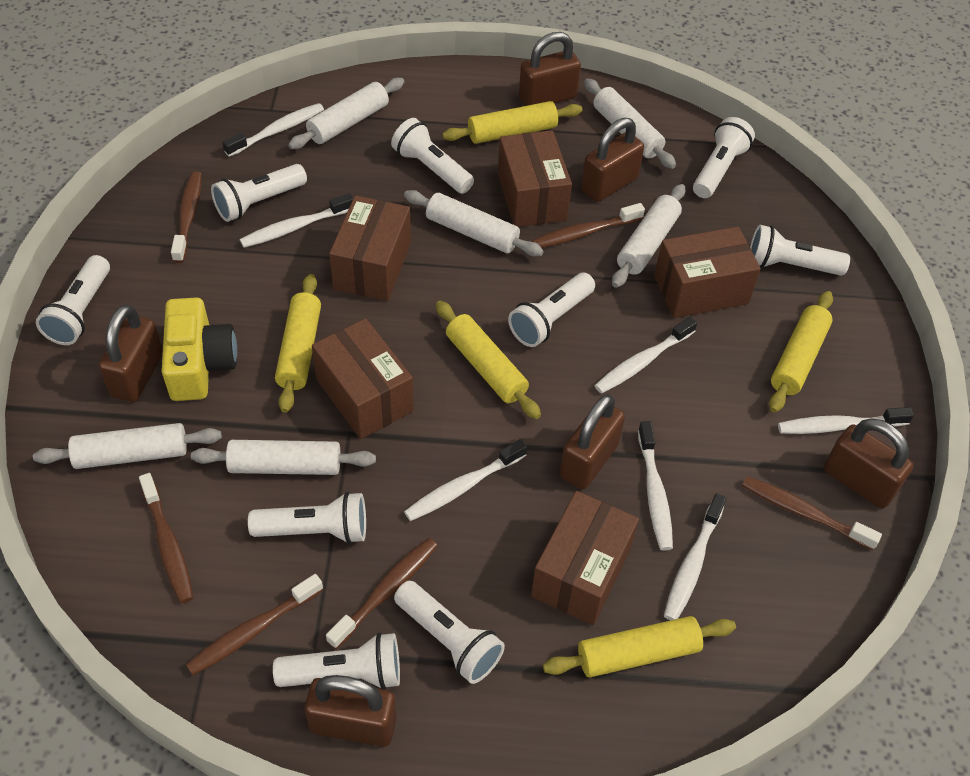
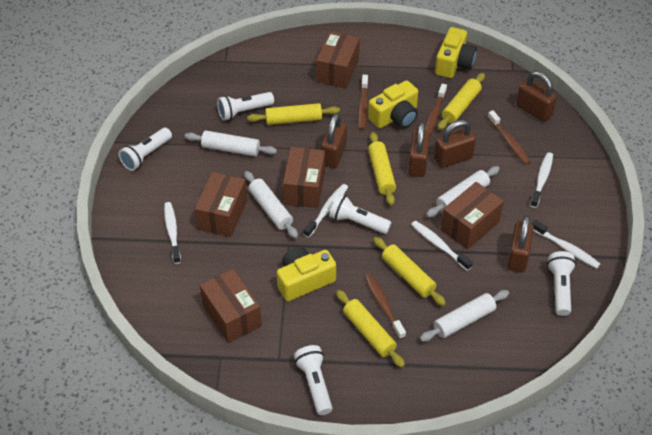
brown padlock: [99,305,163,402] [305,675,397,747] [519,32,581,106] [560,394,625,489] [581,118,644,202] [824,418,913,509] = 6 -> [321,113,347,168] [408,122,430,177] [434,120,476,168] [507,215,534,273] [516,71,557,122] = 5
brown toothbrush: [139,473,194,603] [171,171,202,263] [186,574,323,675] [326,538,437,649] [532,203,645,248] [742,476,882,550] = 6 -> [358,75,369,130] [365,274,406,340] [425,84,447,135] [488,110,530,165] = 4
white flashlight: [36,255,110,345] [211,164,307,222] [248,492,366,544] [273,632,400,690] [391,118,474,194] [394,581,505,684] [508,273,595,347] [693,117,755,198] [750,225,850,276] = 9 -> [118,128,172,171] [217,92,274,121] [294,345,333,415] [329,194,392,234] [547,251,576,316] = 5
white rolling pin: [33,423,222,469] [191,440,376,475] [288,78,404,149] [404,190,544,257] [584,78,676,169] [612,184,685,288] = 6 -> [185,131,277,157] [244,171,298,238] [420,290,509,342] [426,166,500,218] = 4
white toothbrush: [222,103,324,157] [240,193,353,248] [404,439,527,521] [594,316,697,394] [638,421,673,551] [664,493,726,620] [778,407,914,434] = 7 -> [164,202,181,264] [303,184,348,238] [411,221,473,271] [530,152,553,208] [532,220,600,269] = 5
yellow camera: [161,297,237,401] = 1 -> [277,247,336,301] [368,80,418,128] [435,27,477,78] = 3

